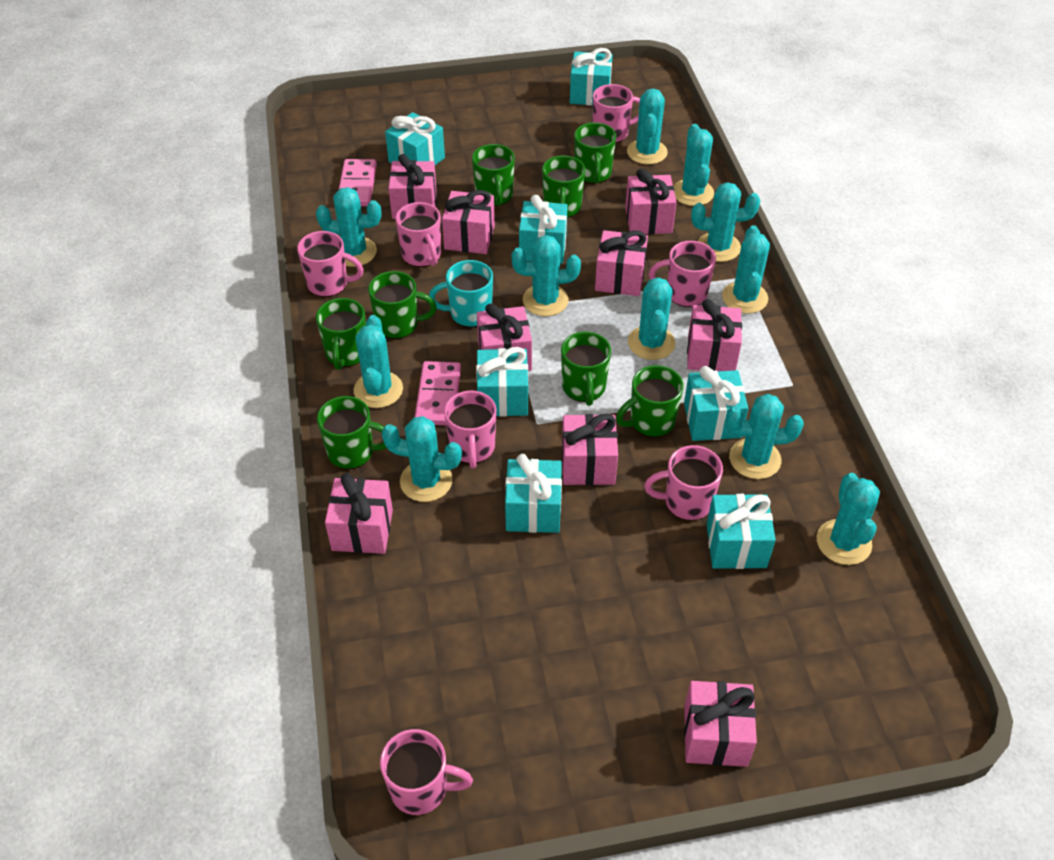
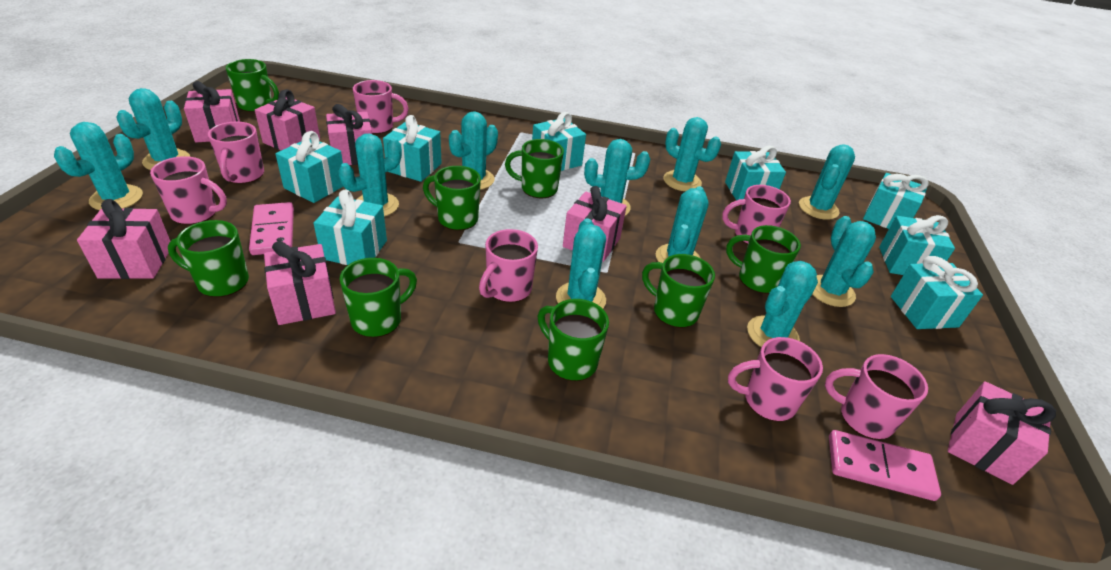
pink gift: [325,473,393,554] [389,154,437,219] [442,190,495,254] [477,303,532,371] [562,414,618,485] [595,230,648,296] [625,169,677,234] [684,681,757,767] [687,299,742,371] = 9 -> [77,199,170,279] [184,81,240,142] [255,89,320,150] [264,241,336,325] [326,104,372,165] [563,186,627,262] [948,381,1056,485] = 7
turquoise gift: [385,112,445,165] [476,347,528,417] [505,454,562,533] [519,195,568,264] [570,48,613,106] [684,366,748,441] [707,494,776,569] = 7 -> [276,131,344,203] [314,189,387,265] [383,115,442,182] [532,112,586,171] [725,146,786,200] [863,173,929,229] [879,215,955,275] [891,256,983,329] = 8
turquoise mug: [429,260,493,327] = 1 -> none = 0

